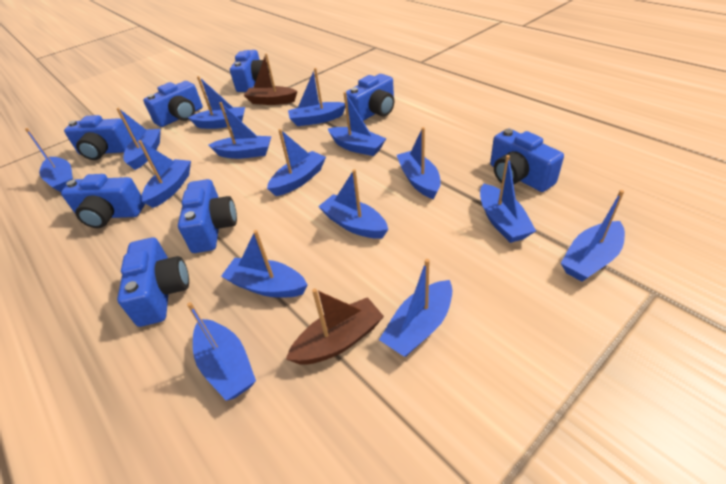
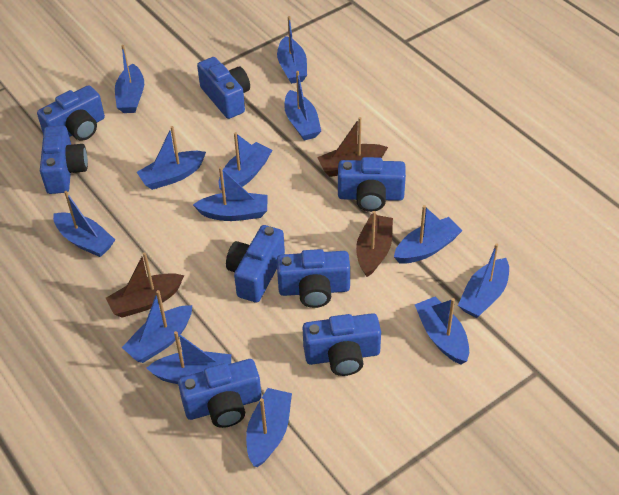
blue boat: [25,128,73,192] [116,108,161,170] [138,140,191,208] [187,302,256,401] [188,76,245,129] [209,102,272,159] [221,230,308,298] [267,129,326,196] [288,68,345,126] [318,169,388,239] [328,92,387,156] [379,259,452,357] [397,127,441,199] [480,155,536,243] [561,190,625,282] = 15 -> [53,191,115,257] [115,45,144,113] [122,290,192,363] [137,126,206,190] [146,331,231,384] [193,167,268,221] [219,132,272,193] [246,388,292,467] [277,16,307,84] [284,71,321,141] [394,205,463,264] [415,296,469,364] [458,243,509,318] = 13
brown boat: [244,53,298,105] [286,288,384,365] = 2 -> [106,252,184,318] [317,117,388,177] [356,211,393,277] = 3

